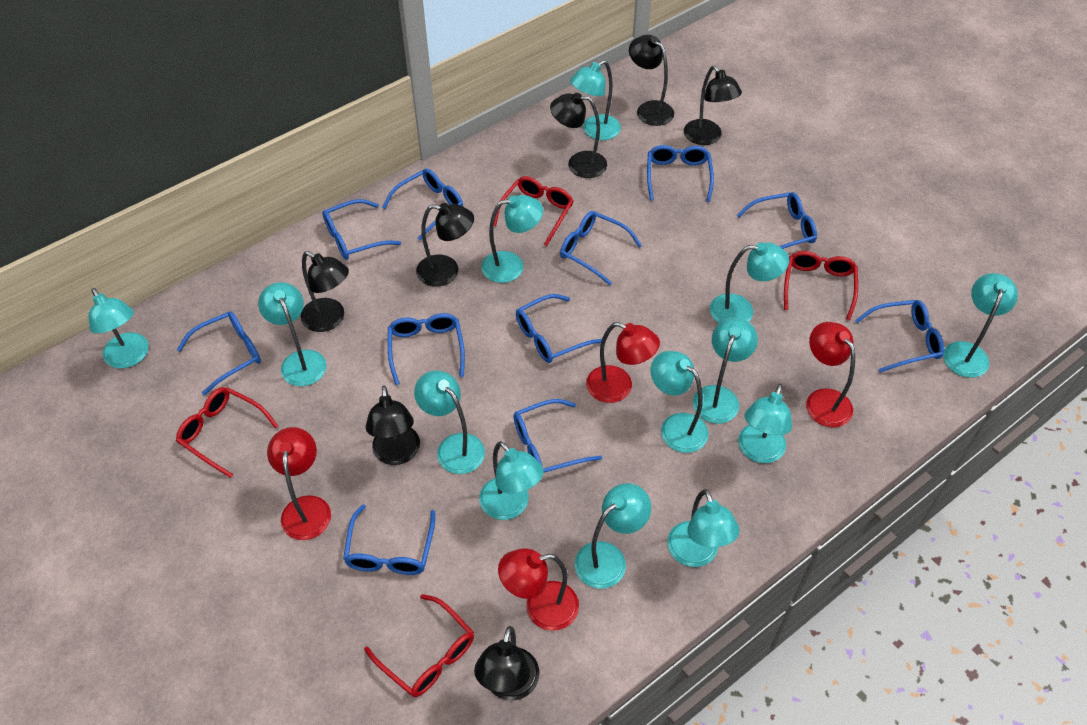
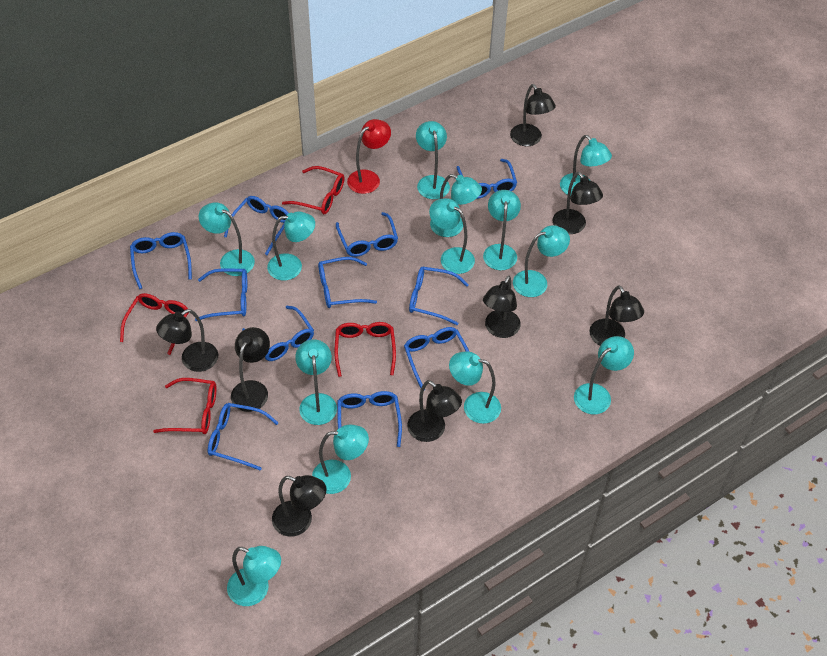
black lamp: [300,251,349,332] [365,385,420,465] [416,203,474,287] [474,626,539,701] [550,93,607,178] [629,35,674,126] [684,65,742,145] = 7 -> [156,309,218,372] [231,327,270,412] [272,475,327,536] [407,380,462,442] [483,276,521,338] [510,84,556,146] [553,172,603,234] [589,285,644,345] = 8
red lamp: [267,427,331,540] [498,548,579,631] [586,322,660,403] [806,322,855,427] = 4 -> [347,119,391,194] = 1

